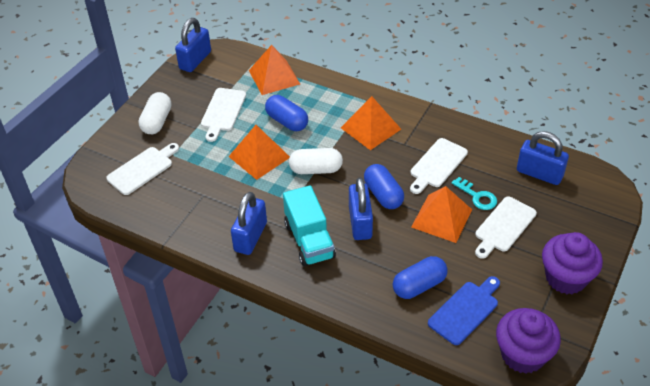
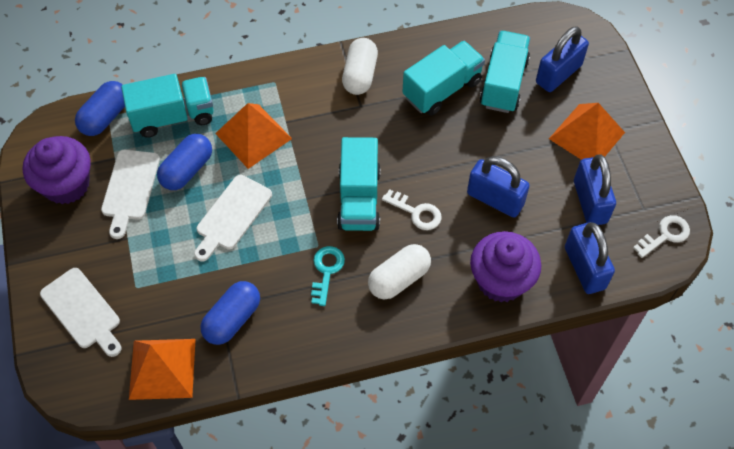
blue cutting board: [428,276,500,345] = 1 -> none = 0
orange pyramid: [228,125,290,180] [249,45,300,95] [341,96,401,150] [411,186,472,243] = 4 -> [129,339,196,400] [215,103,292,169] [549,103,625,160] = 3
turquoise truck: [283,185,336,267] = 1 -> [121,74,214,138] [337,137,381,231] [402,41,485,116] [479,31,530,113] = 4
white cutting board: [106,143,179,195] [201,88,246,142] [410,138,468,194] [475,196,537,258] = 4 -> [40,268,121,357] [101,150,160,239] [194,175,272,262] = 3
white key: none = 0 -> [382,189,442,230] [633,215,690,258] = 2

